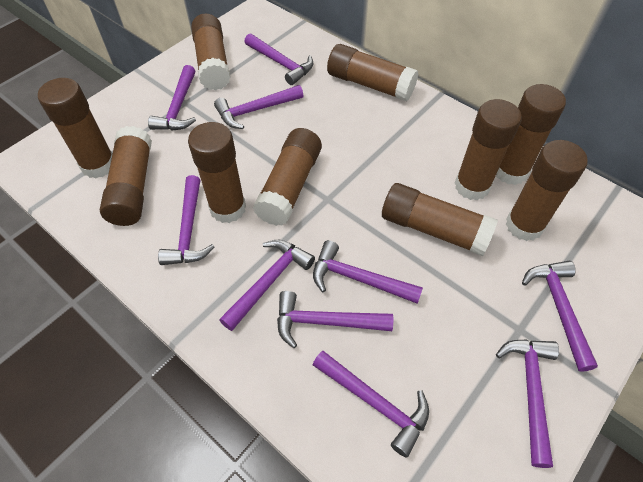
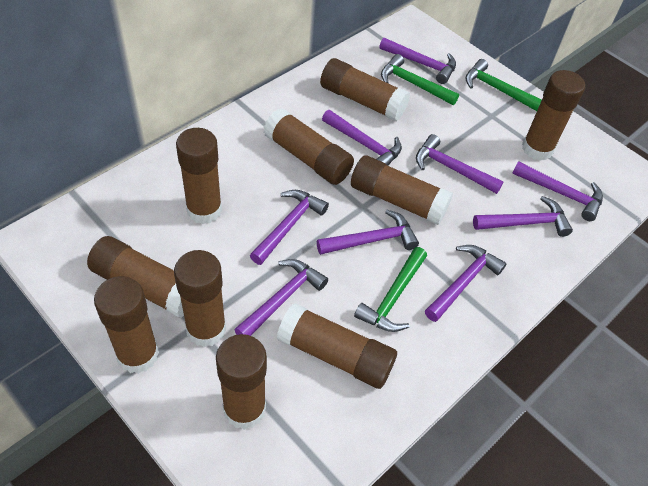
green hammer: none = 0 -> [354,247,427,332] [381,54,459,105] [465,59,542,111] = 3
purple hammer: [148,65,196,130] [158,175,214,265] [214,85,304,129] [219,240,315,331] [244,33,313,85] [277,291,393,348] [313,240,423,304] [313,351,429,457] [496,339,559,468] [522,261,598,372] = 10 -> [234,259,328,336] [250,190,329,265] [317,210,419,255] [322,110,402,166] [379,38,456,84] [416,134,504,194] [425,245,507,322] [473,196,573,237] [512,162,603,221] = 9

